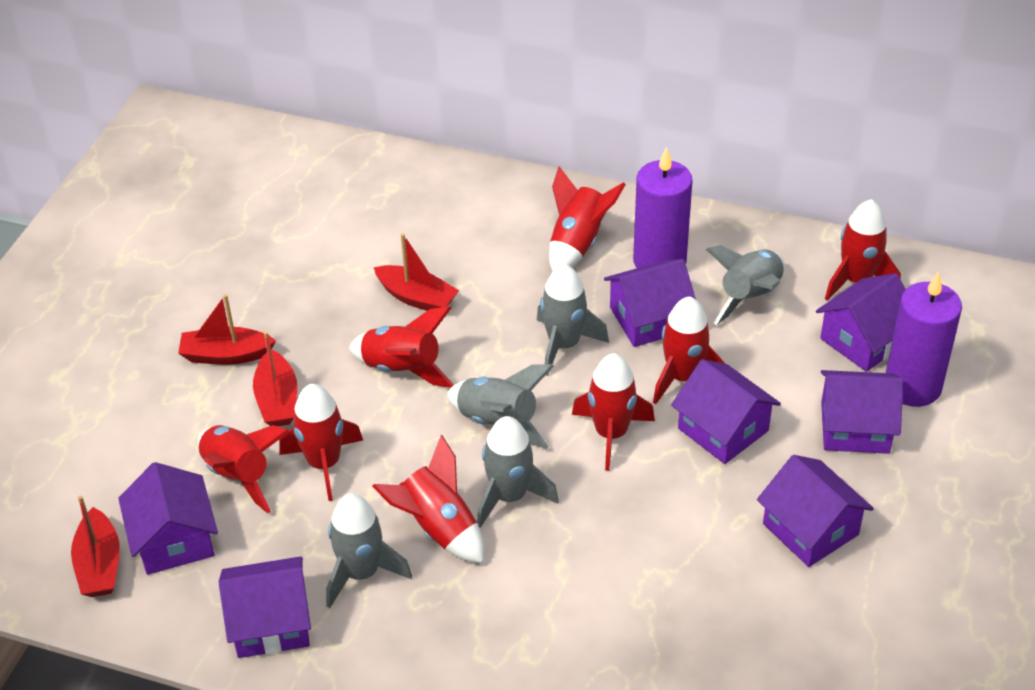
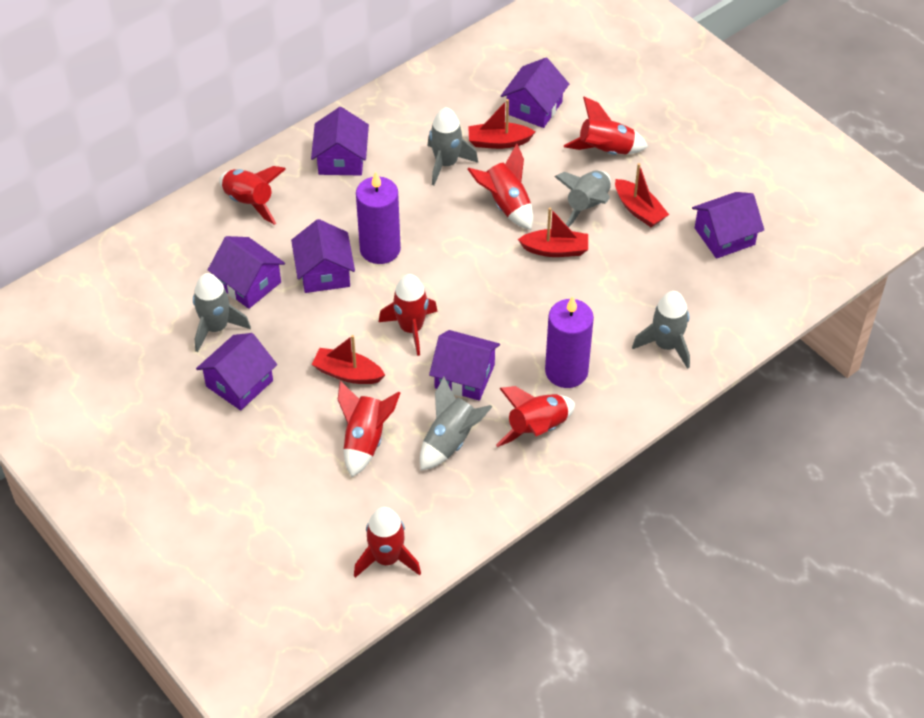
red rocket: [198,425,290,513] [280,384,363,501] [349,306,454,388] [372,435,484,563] [549,167,626,272] [572,353,655,471] [653,296,725,404] [825,199,901,301] = 8 -> [219,166,286,225] [338,381,400,477] [354,507,421,578] [379,274,438,356] [468,144,533,230] [496,386,575,447] [564,97,648,155] = 7

